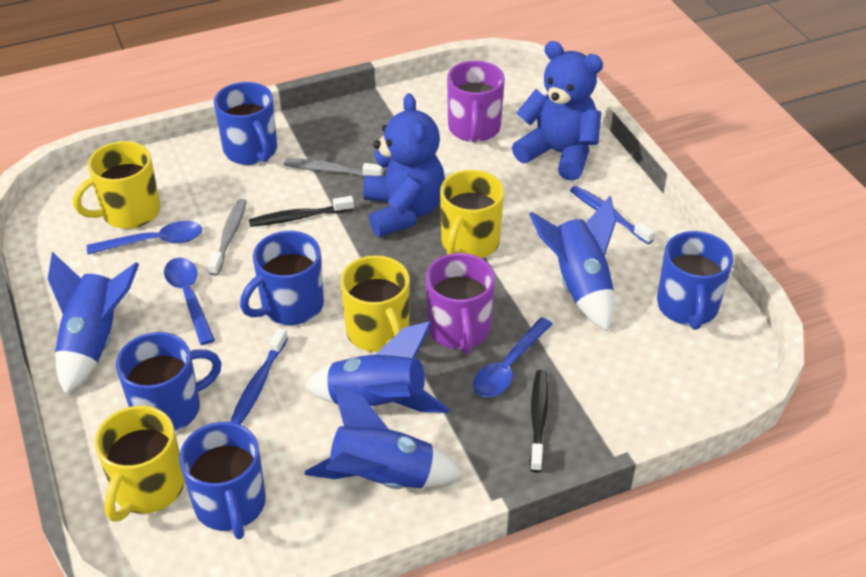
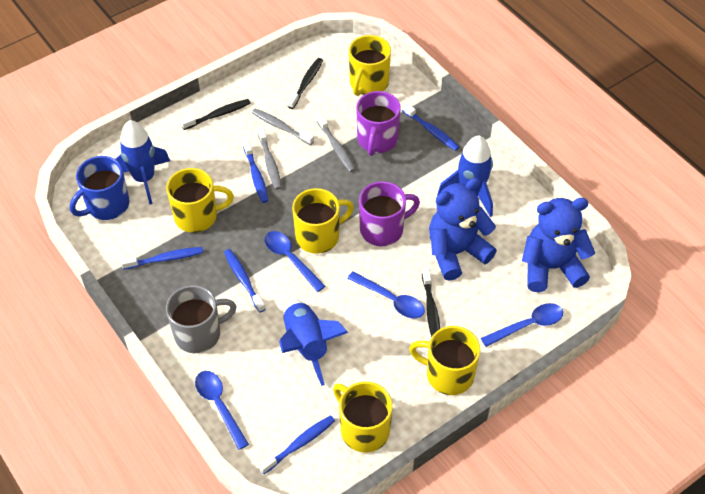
black toothbrush: [249,196,354,227] [530,370,548,473] = 2 -> [181,99,251,130] [288,58,323,109] [422,268,440,337] = 3
blue mug: [116,332,222,432] [179,422,266,539] [214,82,277,165] [240,231,324,325] [657,231,733,330] = 5 -> [70,156,130,220] = 1
blue rocket: [48,252,139,395] [304,321,450,413] [305,385,463,489] [529,196,616,331] = 4 -> [116,120,170,204] [279,299,348,386] [437,135,493,217] = 3
blue spoon: [87,221,202,254] [164,258,215,345] [473,317,553,397] = 3 -> [195,371,249,450] [264,231,326,292] [347,271,425,318] [481,303,563,347] = 4
blue toothbrush: [230,328,288,425] [570,186,655,244] = 2 -> [121,247,203,270] [224,249,266,313] [243,140,269,203] [259,415,335,474] [402,102,459,151] = 5
grey mug: none = 0 -> [166,285,237,353] = 1
grey toothbrush: [208,199,247,276] [284,158,383,177] = 2 -> [252,109,314,145] [258,127,282,190] [317,114,355,172] = 3
yellow mug: [73,141,160,229] [95,406,185,522] [340,255,410,352] [440,170,504,258] = 4 -> [166,168,234,233] [292,188,354,254] [333,382,393,453] [349,35,391,96] [409,326,480,395] = 5

